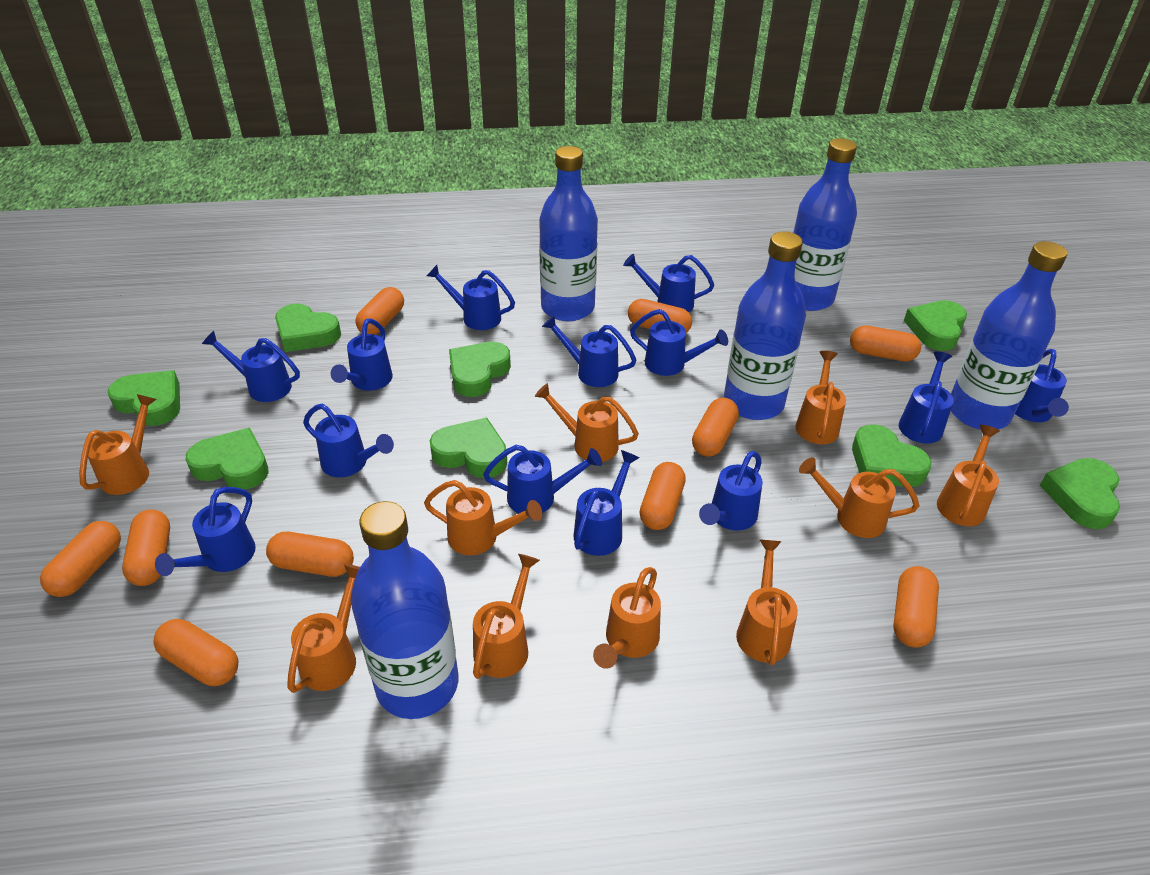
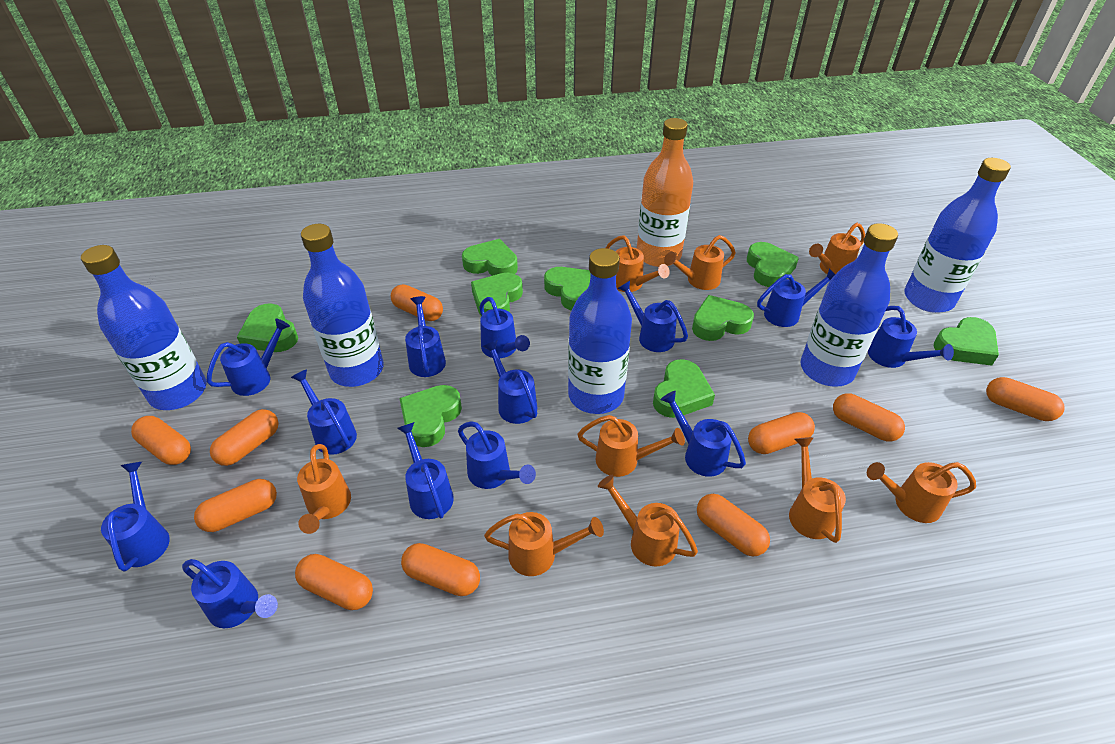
green heart: [108,370,180,426] [186,428,269,490] [275,304,341,352] [430,417,507,478] [449,342,511,397] [852,424,931,487] [904,300,967,351] [1040,458,1120,529] = 8 -> [237,303,298,352] [399,385,462,447] [462,239,518,276] [471,272,523,316] [544,267,591,311] [653,359,715,418] [692,295,754,341] [747,242,799,287] [934,317,999,366] = 9
orange bottle: none = 0 -> [637,118,693,267] = 1
orange watering can: [79,394,157,495] [287,564,360,693] [424,480,542,555] [473,554,540,679] [535,383,639,462] [593,567,661,669] [736,539,798,666] [795,351,846,444] [799,457,919,538] [937,425,1000,526] = 10 -> [297,444,351,534] [484,512,604,576] [577,415,685,477] [598,475,698,566] [606,235,670,292] [664,235,736,290] [789,437,846,543] [809,223,865,274] [867,462,976,523] = 9

